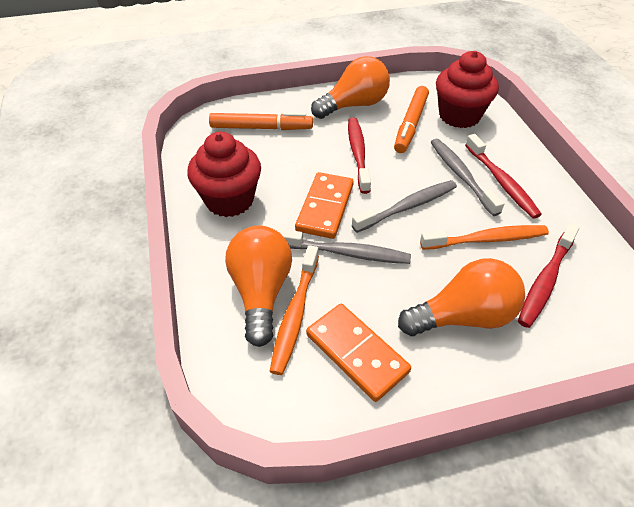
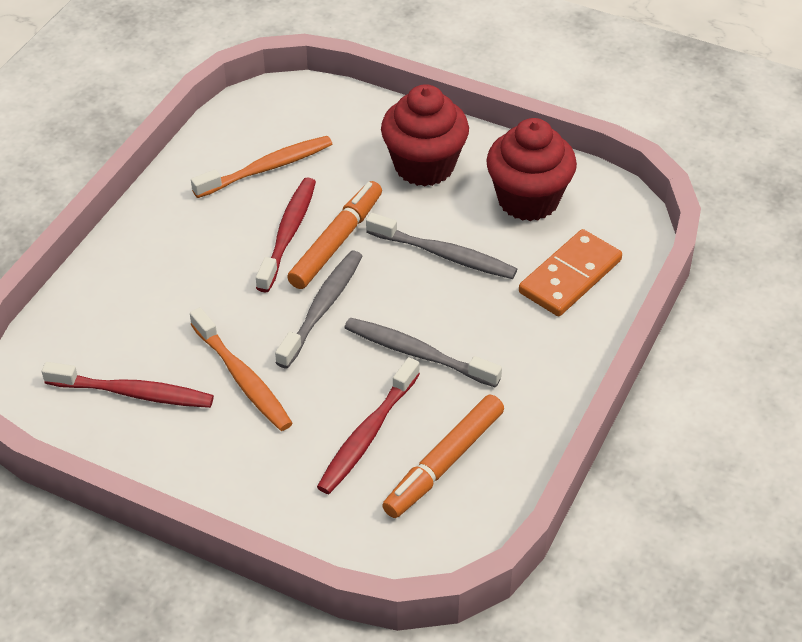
orange domino: [295,172,354,239] [306,304,411,402] = 2 -> [519,229,622,316] = 1
orange light bulb: [225,226,292,347] [311,56,390,119] [398,258,525,336] = 3 -> none = 0

